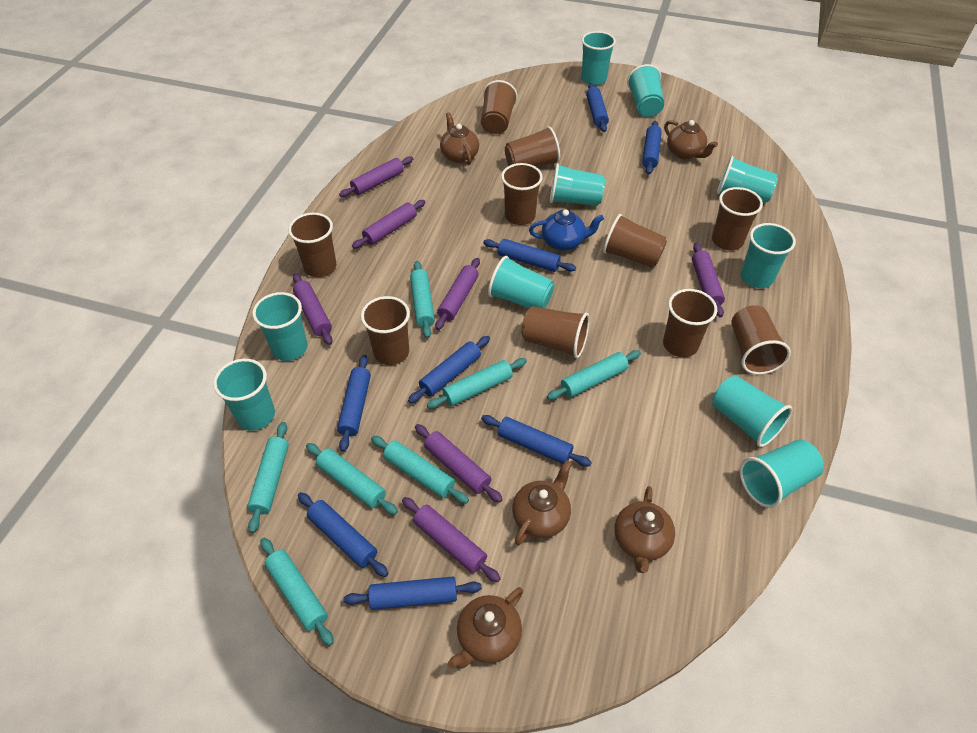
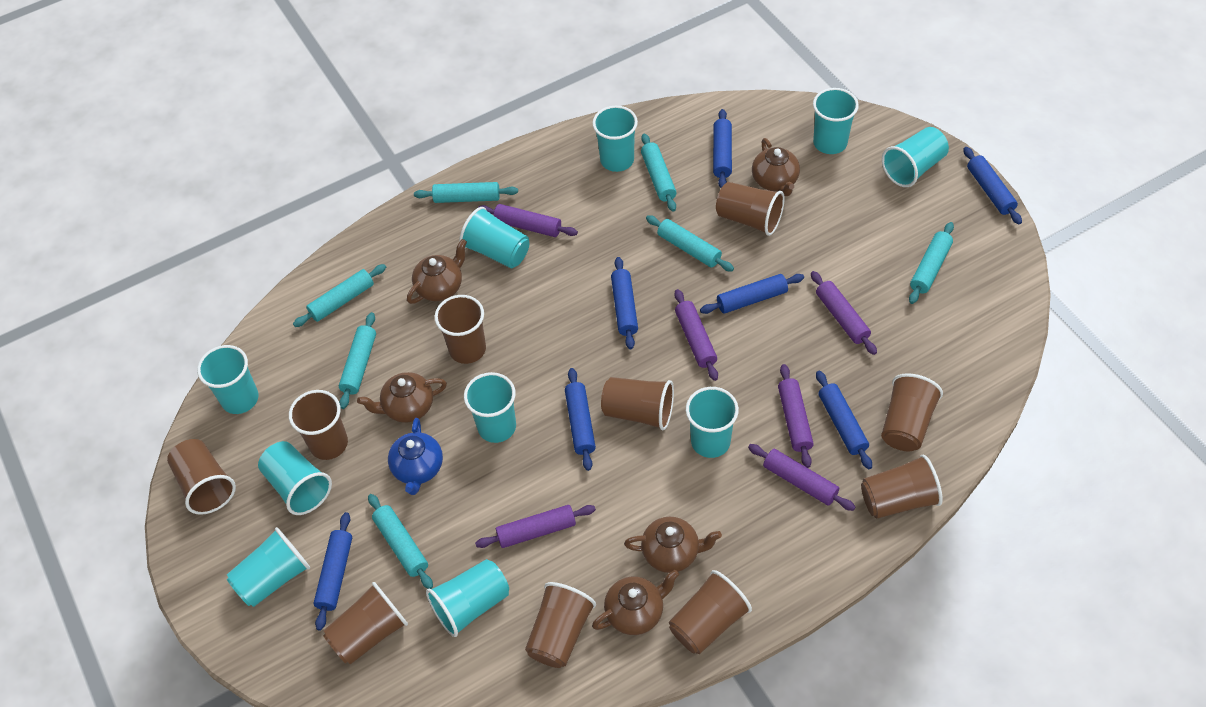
blue rolling pin: [298,492,388,577] [337,355,371,452] [343,577,482,610] [408,336,490,403] [481,415,592,467] [483,239,576,272] [586,83,609,132] [642,121,662,174] = 8 -> [314,512,352,631] [565,368,596,471] [611,257,638,349] [700,274,804,314] [713,109,732,188] [816,371,872,469] [963,147,1022,224] = 7
purple rolling pin: [293,273,333,345] [339,156,413,197] [352,200,425,249] [402,497,501,582] [415,424,503,503] [435,258,480,330] [692,242,725,317] = 7 -> [475,505,596,548] [478,204,578,237] [674,289,718,381] [748,444,856,511] [778,364,814,468] [811,271,877,355] = 6

